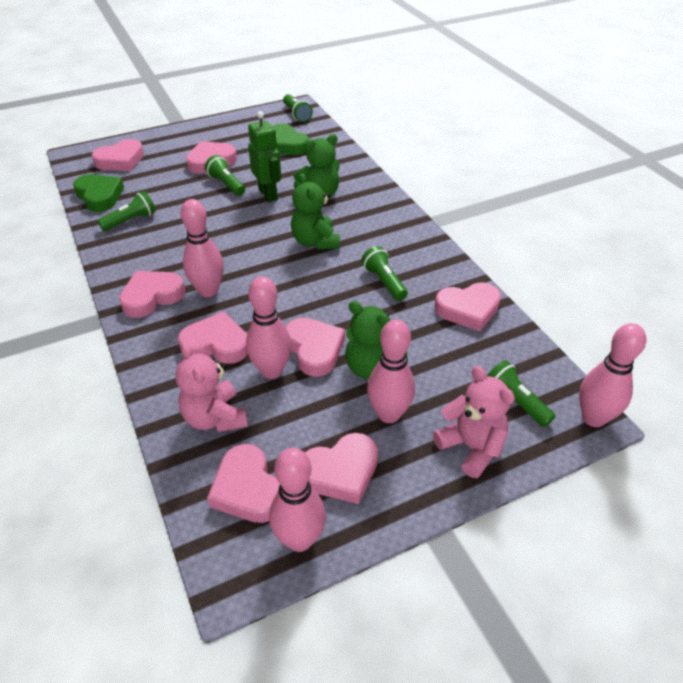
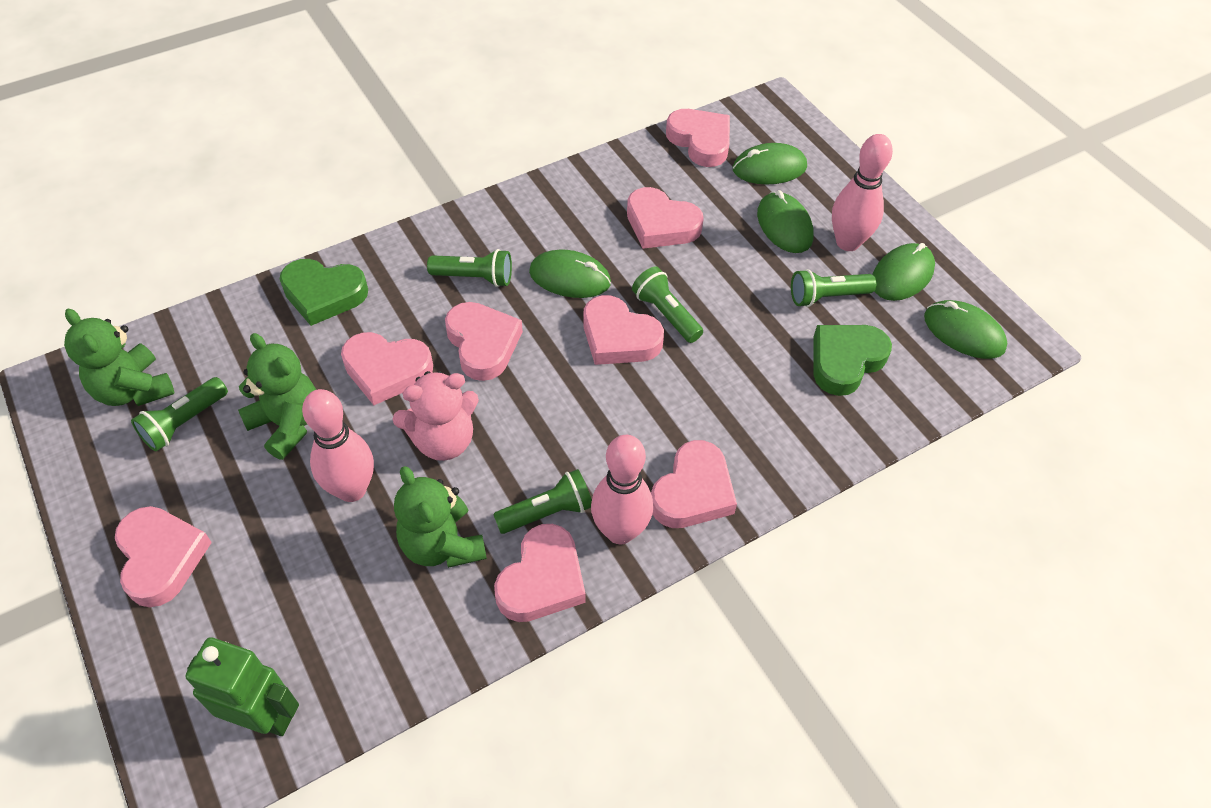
green mouse: none = 0 -> [529,249,611,298] [733,143,807,184] [757,190,814,253] [872,243,935,301] [924,300,1007,359] = 5
pink bowling pin: [181,199,224,297] [246,276,292,379] [269,448,326,552] [367,319,415,423] [579,323,646,427] = 5 -> [302,389,374,502] [591,435,653,544] [832,134,893,251] = 3
pink teddy bear: [175,344,248,432] [433,366,515,478] = 2 -> [393,371,479,461] = 1

